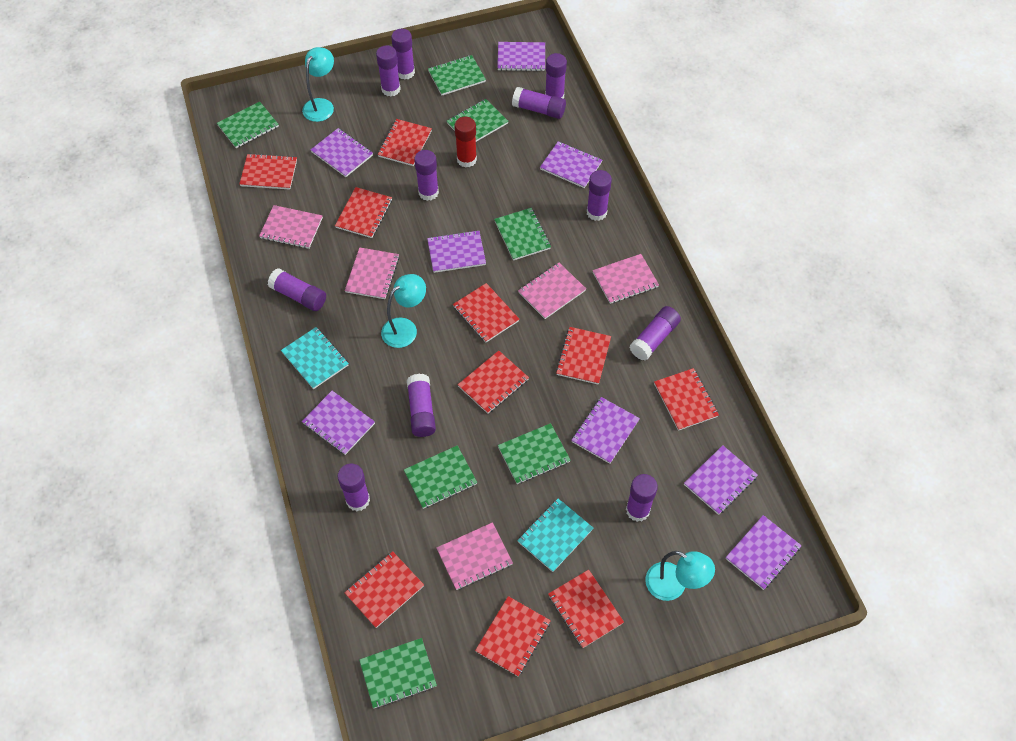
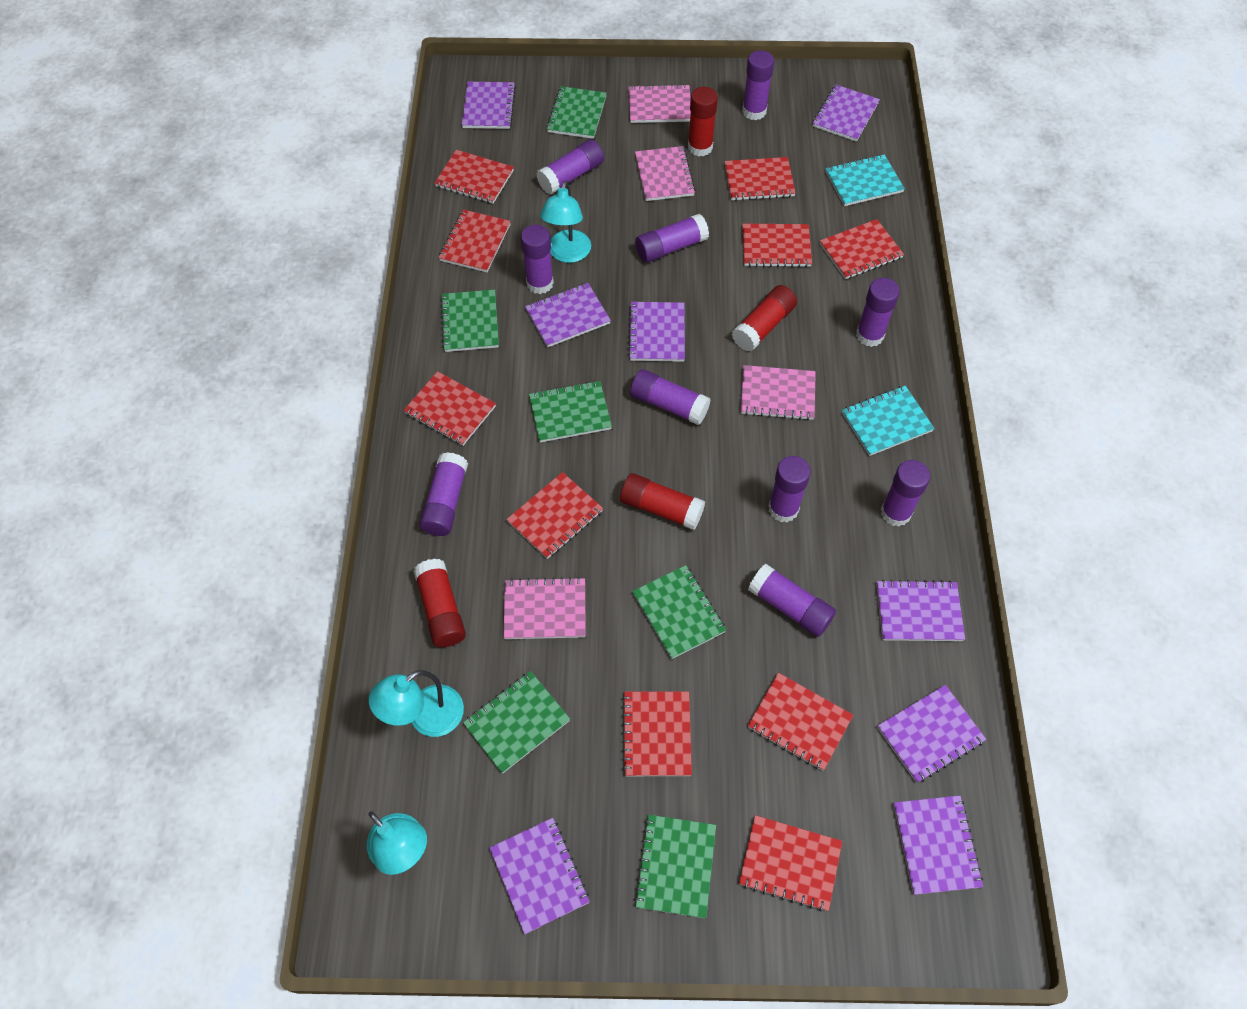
green notebook: [217,102,279,148] [359,638,437,708] [404,445,477,509] [428,55,486,95] [447,99,509,142] [494,208,551,260] [498,423,571,484] = 7 -> [440,289,499,352] [463,671,570,774] [529,381,612,442] [546,86,607,139] [632,565,726,659] [634,815,716,918] = 6
pink notebook: [259,205,323,249] [345,247,400,299] [437,522,513,590] [518,263,586,319] [593,254,659,304] = 5 -> [503,577,586,639] [628,84,691,123] [635,146,696,201] [741,365,816,420] = 4
purple glue stick: [268,268,326,311] [337,464,370,511] [376,45,401,97] [391,29,415,80] [407,374,436,437] [414,150,439,201] [512,87,566,119] [545,53,567,99] [587,170,612,221] [626,474,658,522] [630,306,681,361] = 11 -> [419,452,468,536] [521,225,554,294] [537,139,604,194] [630,369,710,425] [635,214,709,263] [742,50,774,120] [748,564,836,637] [769,456,811,522] [856,278,900,347] [881,460,930,527] = 10
red glue stick: [454,117,477,167] = 1 -> [413,559,466,647] [620,473,705,530] [688,87,718,156] [732,285,797,352] = 4

